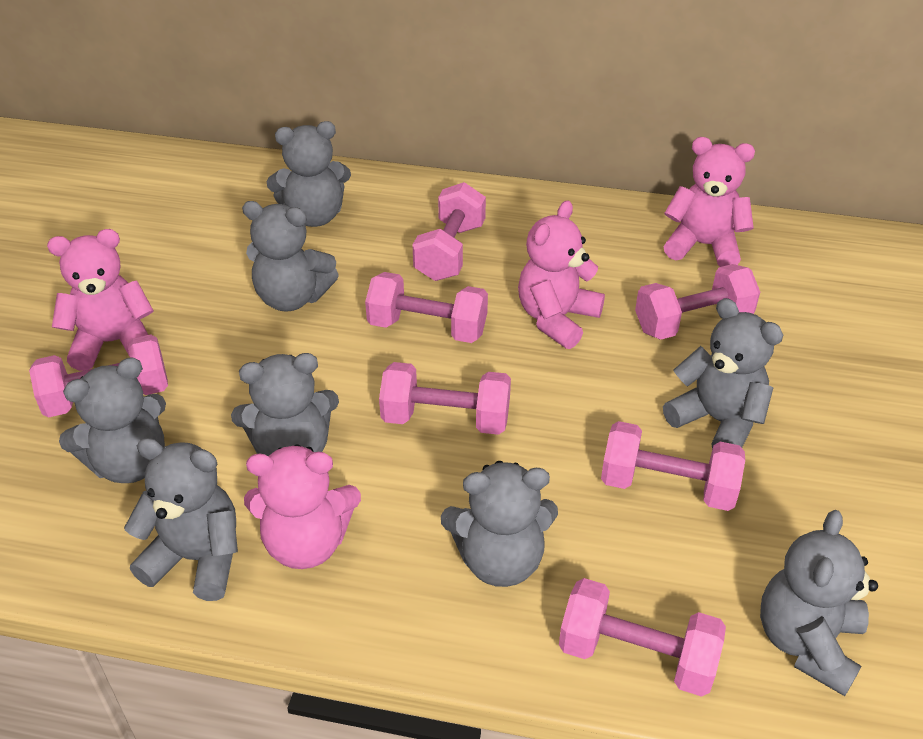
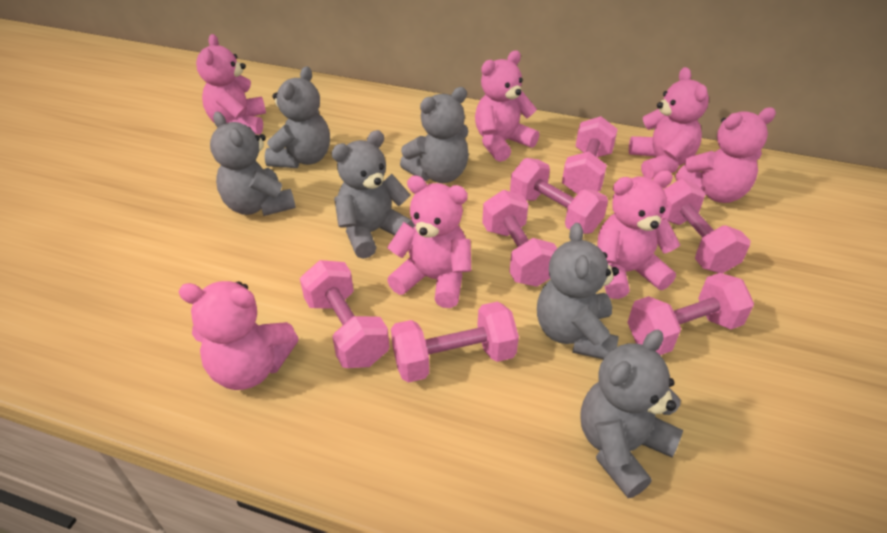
grey teddy bear: [59,357,166,483] [124,438,238,601] [231,353,339,456] [242,201,339,312] [267,121,351,227] [441,461,558,587] [663,298,783,449] [760,510,878,696] = 8 -> [210,112,296,216] [265,66,330,168] [331,130,415,259] [400,87,469,183] [537,223,619,359] [580,330,683,498] = 6
pink teddy bear: [47,229,154,371] [244,444,361,569] [518,200,605,349] [664,137,755,267] = 4 -> [178,281,299,390] [196,34,266,135] [387,175,471,308] [475,50,539,162] [597,170,680,299] [629,67,709,179] [675,107,776,203] = 7

